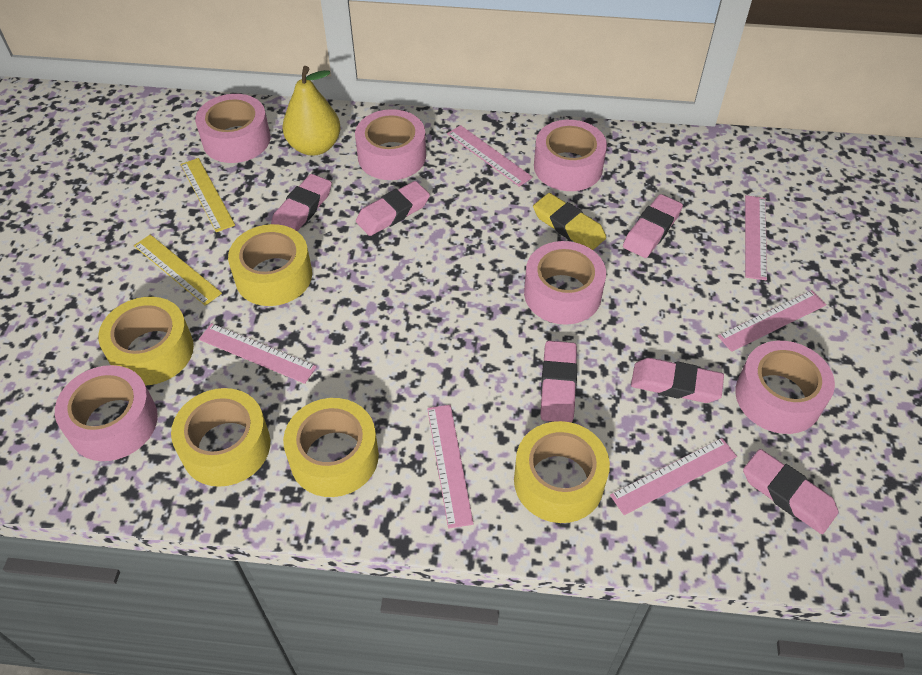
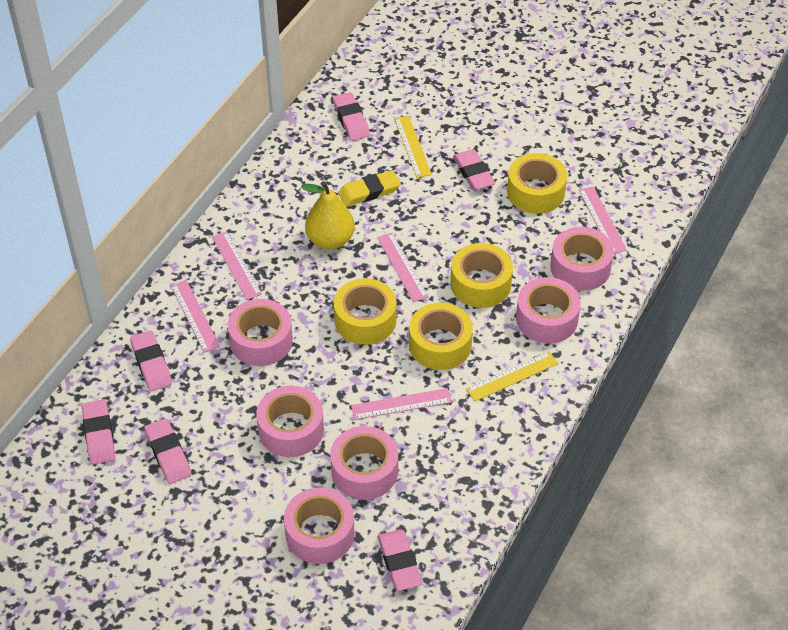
pink ruler: [199,323,317,384] [427,405,474,529] [447,125,533,187] [610,438,737,515] [718,290,827,352] [745,195,767,280] = 6 -> [171,280,220,353] [212,231,262,300] [351,388,452,420] [377,233,429,302] [579,187,627,253] = 5
yellow tape: [98,297,194,385] [171,388,270,487] [228,224,312,306] [283,398,379,497] [514,421,610,523] = 5 -> [334,278,397,345] [409,303,473,370] [451,243,513,308] [507,153,567,214] = 4

